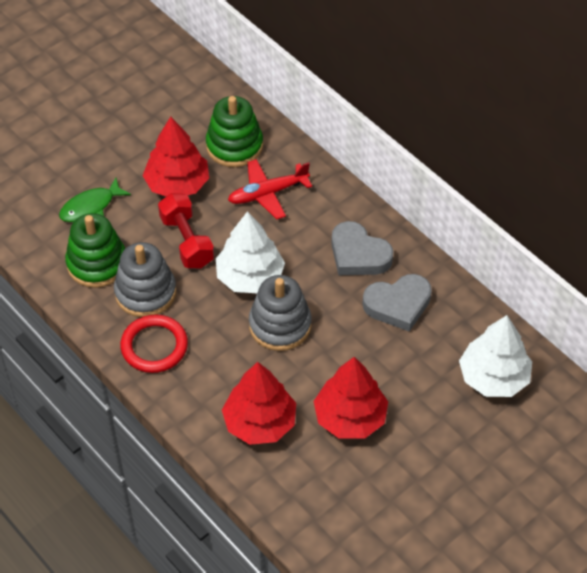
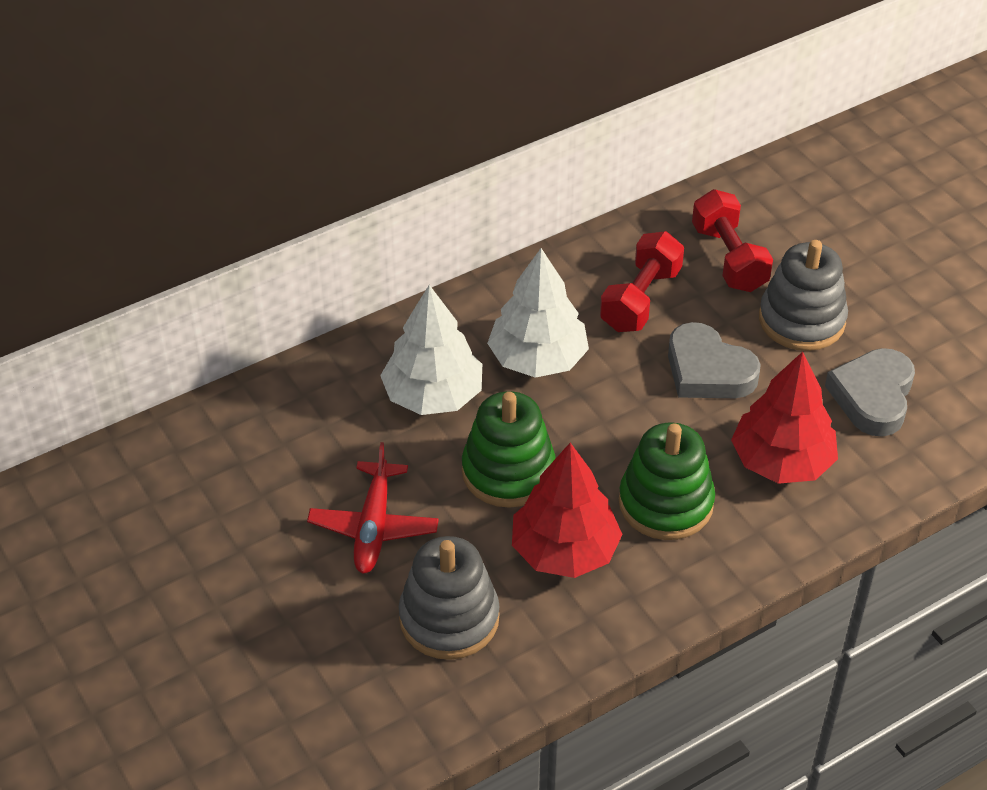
green fish: [59,178,131,222] = 1 -> none = 0
red dumbbell: [158,193,214,268] = 1 -> [600,231,684,332] [692,189,773,292] = 2
red ring: [120,315,188,373] = 1 -> none = 0
red tree: [143,117,209,197] [222,362,296,445] [314,357,388,439] = 3 -> [512,443,623,578] [731,352,838,484] = 2

